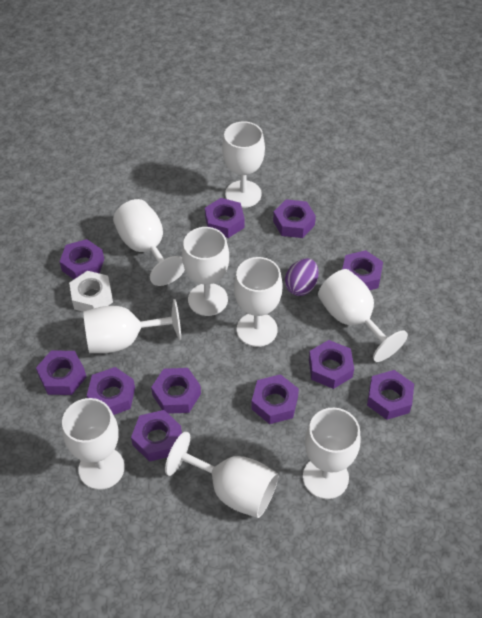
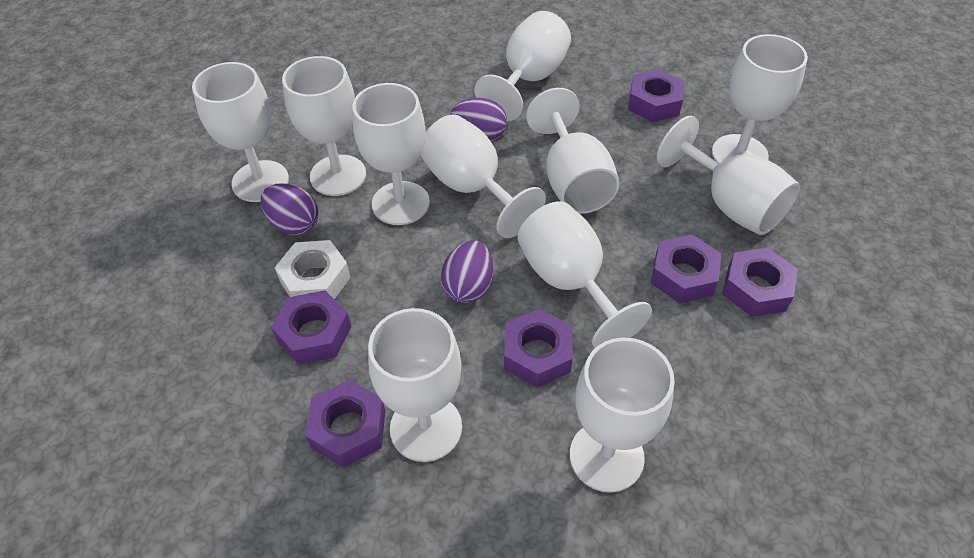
purple egg: [285,258,319,296] = 1 -> [261,183,318,235] [441,240,493,303] [450,98,507,141] = 3
purple nut: [36,350,86,395] [59,239,104,279] [87,367,135,415] [131,410,182,462] [151,368,201,414] [205,198,245,238] [251,374,299,424] [273,199,316,238] [309,340,354,389] [342,250,383,290] [367,370,414,420] = 11 -> [271,291,351,365] [305,380,385,467] [504,309,573,388] [628,69,684,122] [651,234,722,304] [722,248,798,317] = 6
white goblet: [62,398,125,490] [83,299,181,353] [113,199,185,286] [165,432,278,518] [182,227,229,316] [222,121,265,208] [234,257,283,347] [303,408,361,499] [318,269,408,362] = 9 -> [192,62,289,202] [282,56,366,196] [352,83,430,225] [368,308,462,462] [421,114,546,238] [474,11,571,121] [518,201,652,348] [526,88,619,214] [570,338,675,493] [657,116,800,235] [712,34,808,163] = 11

